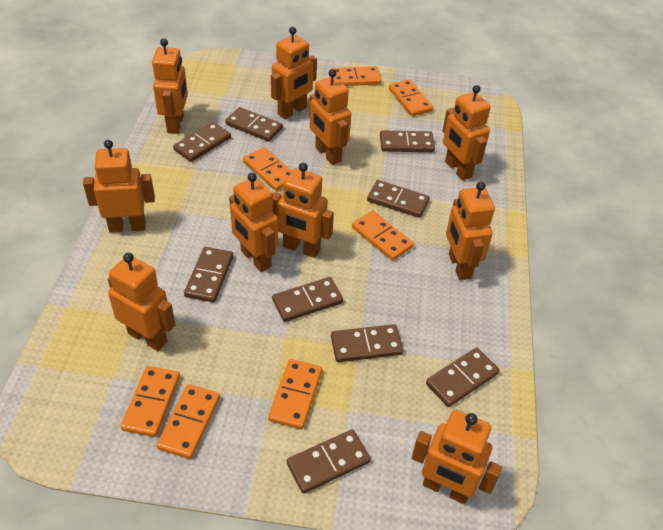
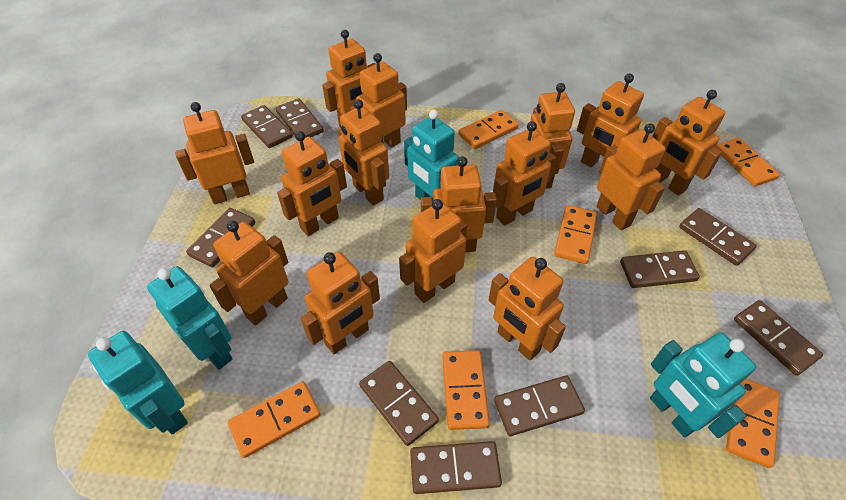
orange domino: [120,366,180,437] [156,384,220,459] [243,147,292,191] [268,359,322,429] [330,66,382,86] [352,211,414,261] [389,80,433,116] = 7 -> [228,381,321,458] [442,350,490,430] [458,110,518,149] [554,205,597,264] [715,138,780,187] [726,379,780,468] = 6
orange robot: [83,140,155,233] [108,253,175,351] [152,38,188,134] [229,173,278,272] [271,27,317,119] [272,163,334,258] [309,69,351,165] [412,410,502,504] [443,85,491,180] [446,182,495,280] = 10 -> [175,102,254,204] [209,221,288,325] [277,131,347,236] [301,252,380,354] [322,30,376,127] [338,99,389,206] [350,53,407,148] [399,199,467,303] [421,156,497,252] [489,257,566,360] [493,121,556,226] [530,83,575,189] [577,73,644,173] [596,123,666,230] [652,90,726,196] = 15
turquoise robot: none = 0 -> [88,331,188,434] [147,266,233,370] [404,109,459,202] [650,332,756,438] = 4

